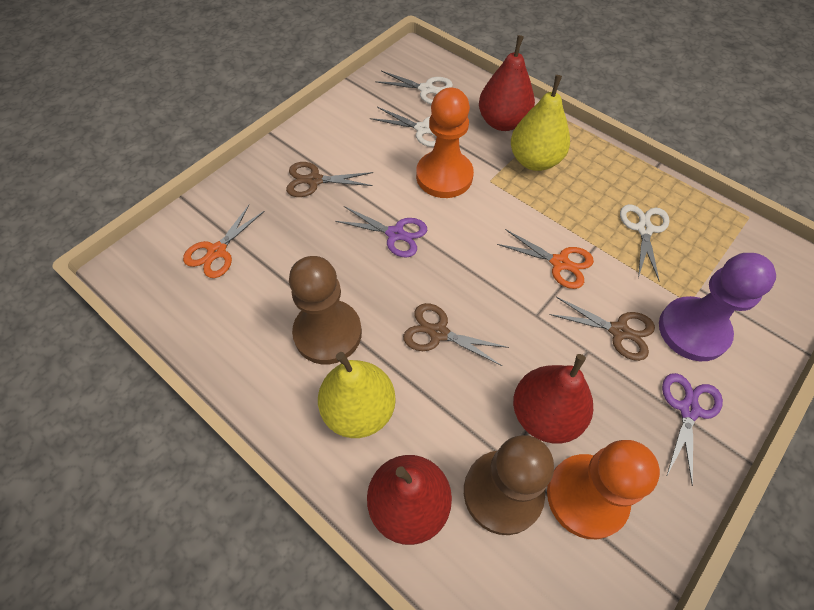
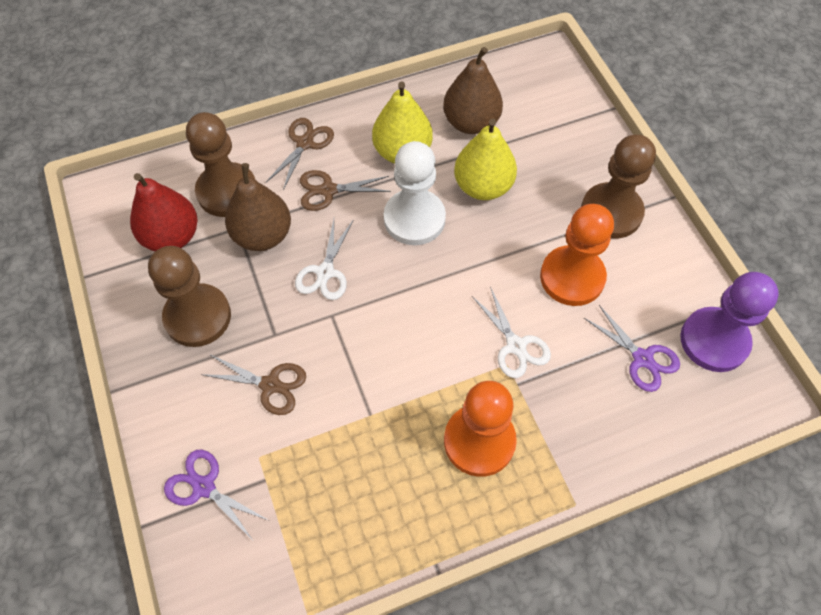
brown pawn: [289,256,362,364] [464,435,554,535] = 2 -> [148,246,231,347] [186,112,255,217] [581,134,656,239] = 3
brown pear: none = 0 -> [225,163,291,251] [443,47,503,134] = 2
orange scissors: [183,204,265,278] [497,229,594,289] = 2 -> none = 0
red pear: [367,455,452,545] [479,35,535,131] [513,354,593,444] = 3 -> [130,173,198,251] = 1
white pawn: none = 0 -> [384,141,446,245] = 1
white scissors: [370,107,437,147] [375,71,453,104] [620,204,669,282] = 3 -> [295,219,353,300] [472,287,551,378] = 2

